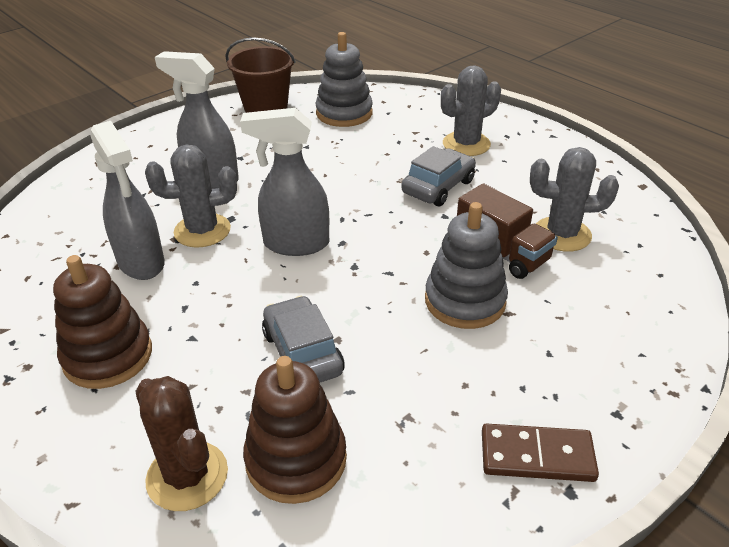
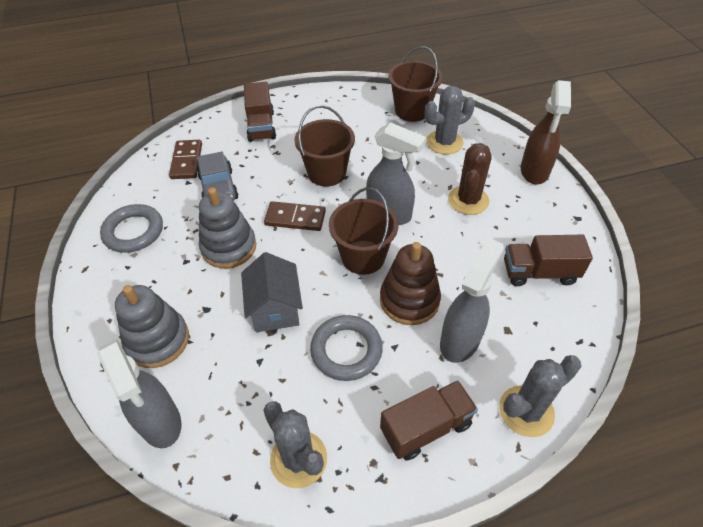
brown bucket: [226,37,296,113] = 1 -> [294,105,355,187] [329,187,398,275] [388,46,443,122] = 3
brown domino: [482,423,599,482] = 1 -> [169,140,202,179] [264,201,326,231] = 2
brown spray bottle: none = 0 -> [521,80,571,184] = 1
brown stacking toy: [53,255,152,389] [243,356,347,504] = 2 -> [380,242,441,325] = 1
brown truck: [457,183,558,279] = 1 -> [244,82,276,142] [380,380,478,461] [504,235,593,286] = 3
grey car: [262,296,345,382] [401,146,476,206] = 2 -> [197,152,238,200] = 1
grey house: none = 0 -> [241,252,303,332] = 1
grey ring: none = 0 -> [100,204,163,253] [310,315,383,381] = 2

